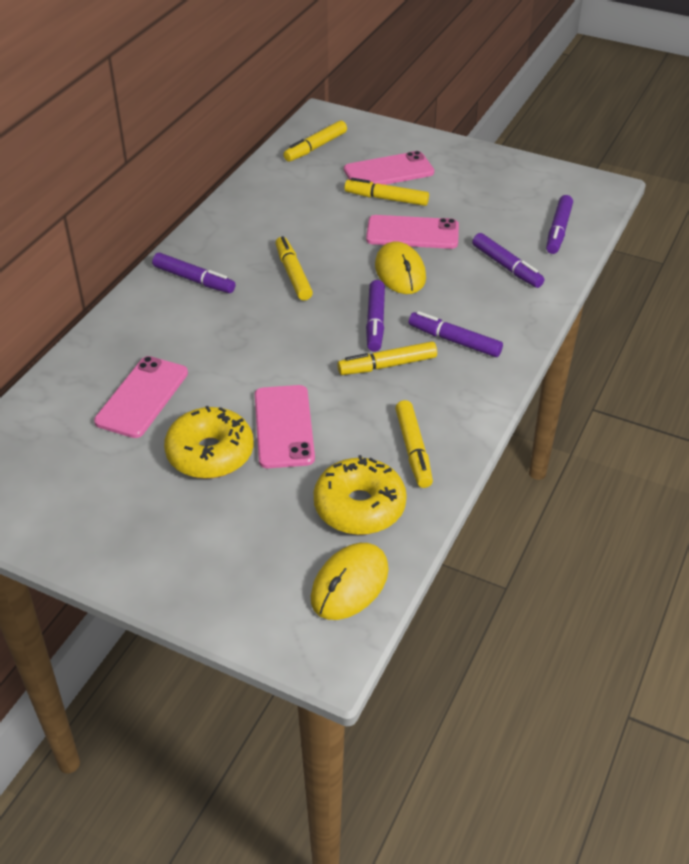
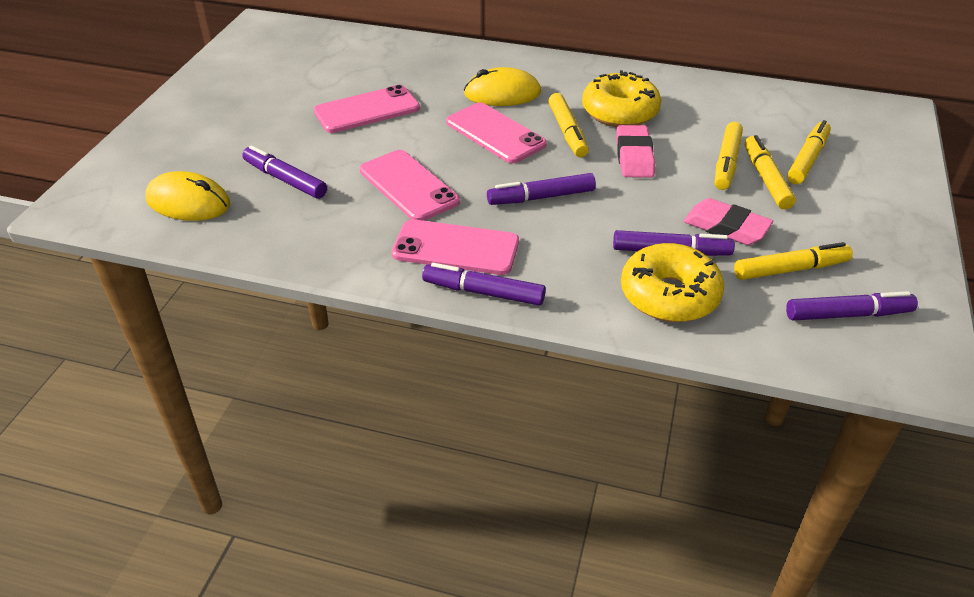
pink eraser: none = 0 -> [616,125,655,178] [683,198,773,245] = 2

